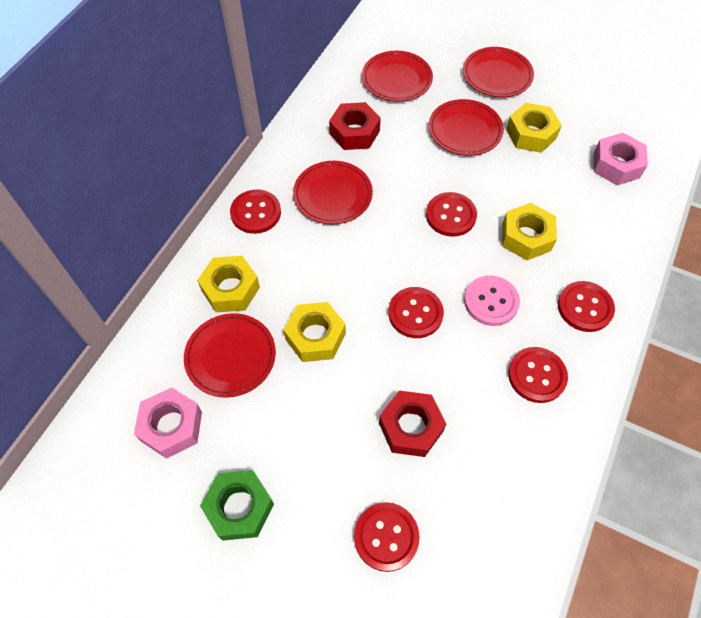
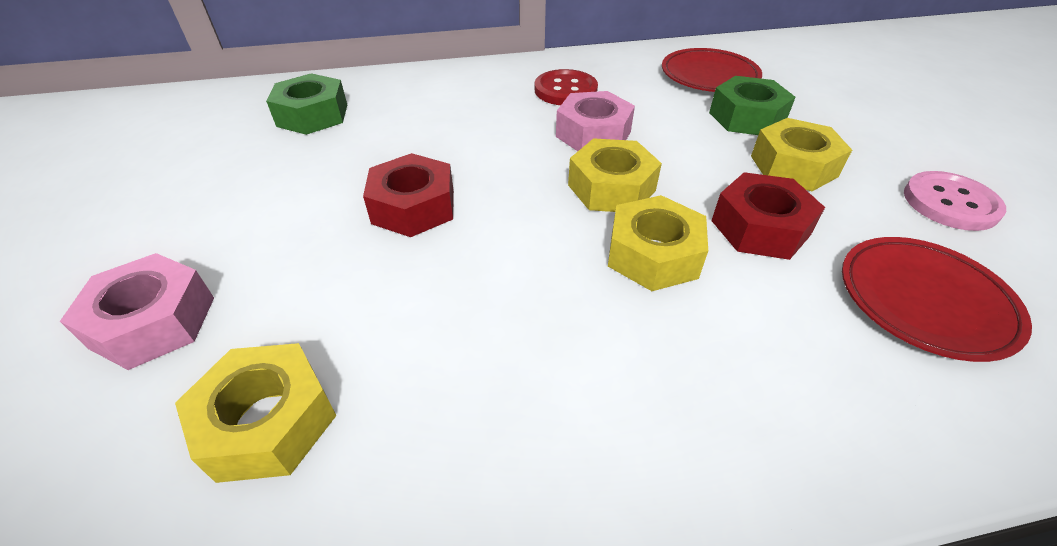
green nut: [200,470,274,541] = 1 -> [266,73,347,135] [709,76,796,135] = 2
red button: [230,189,281,234] [354,502,420,572] [388,287,444,338] [426,192,477,237] [508,347,568,403] [558,281,615,332] = 6 -> [534,69,598,105] = 1
red plate: [184,313,276,398] [293,161,373,224] [362,51,433,102] [429,99,504,156] [463,47,534,97] = 5 -> [662,48,762,92] [842,237,1032,362] = 2

